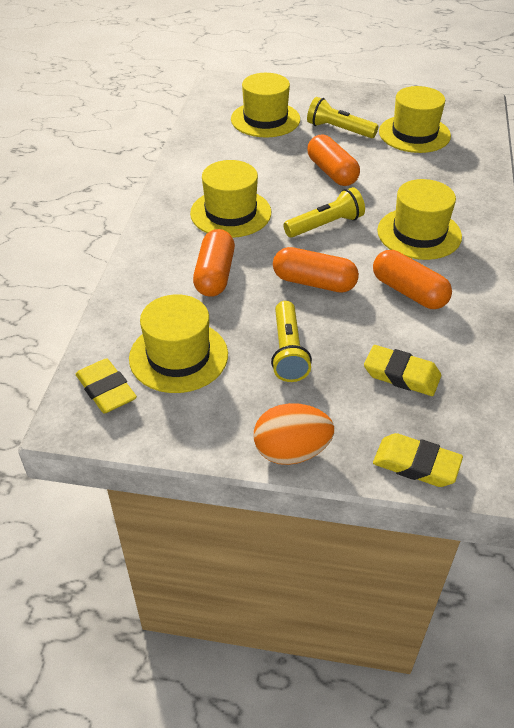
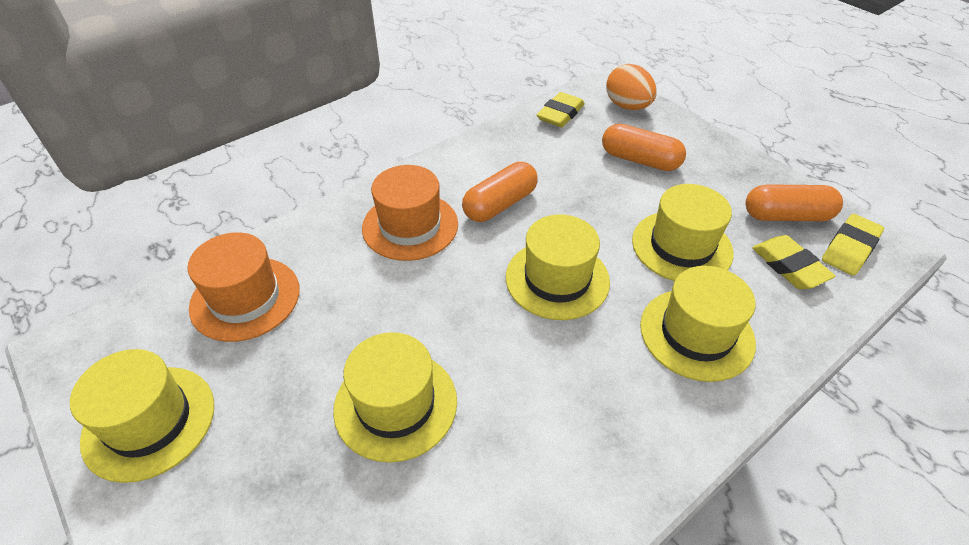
orange capsule: [193,229,235,297] [273,247,359,293] [307,135,360,186] [373,250,452,309] = 4 -> [462,162,538,222] [602,124,686,171] [745,184,843,221] = 3
orange hat: none = 0 -> [187,232,300,342] [362,165,458,261] = 2
yellow flashlight: [271,301,312,382] [283,187,365,238] [307,97,378,138] = 3 -> none = 0

